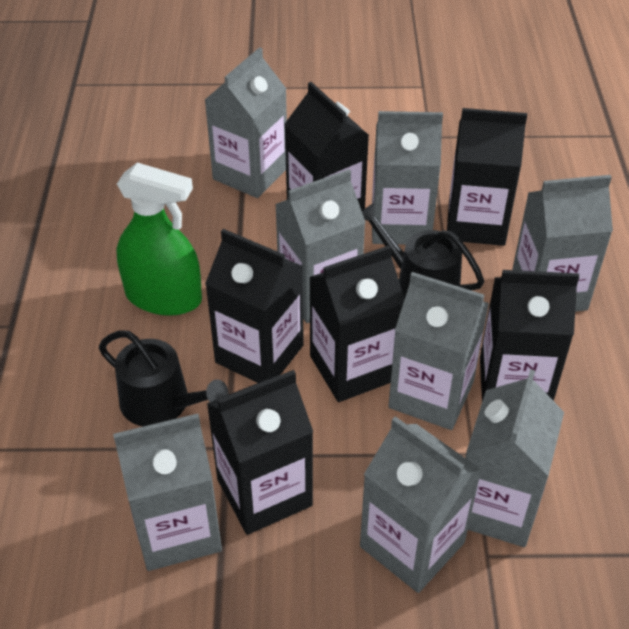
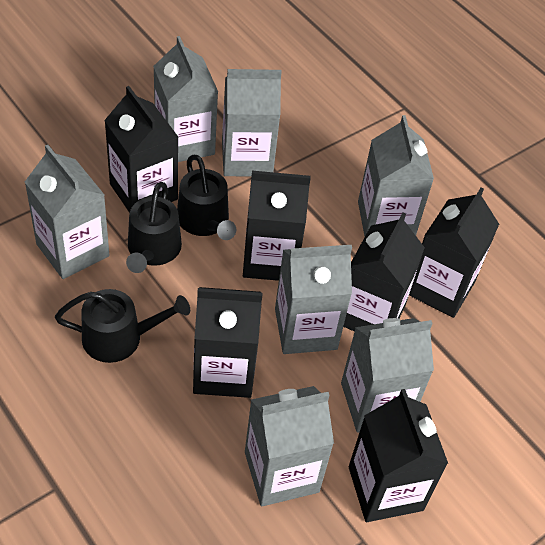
black watering can: [99,330,229,426] [362,203,484,299] = 2 -> [55,289,190,363] [126,182,182,273] [177,155,236,240] = 3
green spray bottle: [116,163,202,316] = 1 -> none = 0
grey carton: [113,414,222,571] [205,47,287,198] [275,169,366,323] [360,416,481,593] [372,111,443,245] [388,272,489,430] [465,369,564,547] [512,175,613,312] = 8 -> [25,145,109,279] [153,36,218,162] [222,69,282,176] [245,386,334,506] [275,245,352,354] [341,318,434,432] [358,115,434,236] = 7

